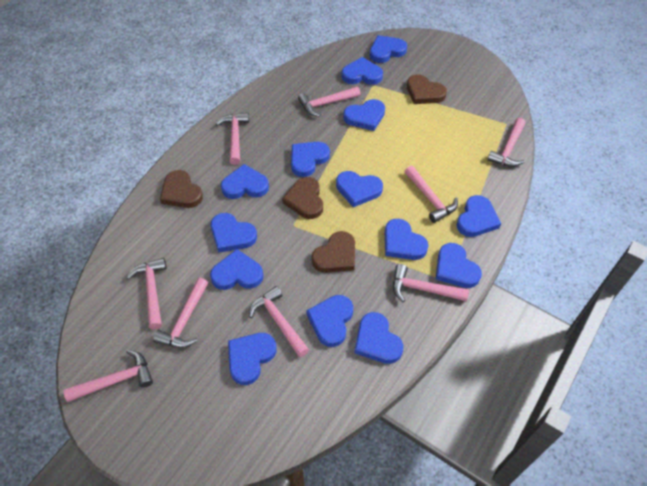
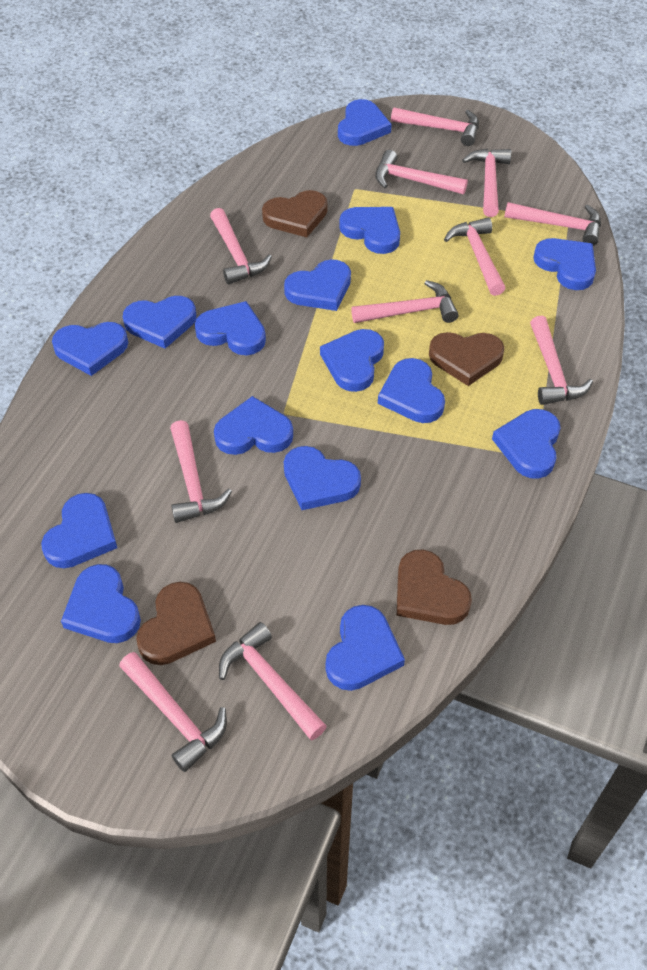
blue heart: [210,249,263,290] [211,213,257,253] [221,164,269,199] [228,333,276,385] [291,142,330,177] [306,295,353,347] [336,171,383,207] [342,57,383,85] [343,99,385,131] [354,312,403,364] [370,35,407,63] [385,219,429,260] [436,243,482,288] [456,195,501,237] = 14 -> [41,493,117,568] [52,322,128,376] [61,564,141,643] [123,296,196,349] [195,301,266,355] [214,396,293,455] [284,259,351,311] [284,446,361,510] [320,329,384,392] [326,605,405,691] [338,99,392,146] [339,207,400,254] [378,358,445,423] [492,409,560,479] [533,238,596,290] = 15
pink hammer: [63,350,153,402] [127,258,167,329] [153,278,208,348] [216,112,249,165] [249,286,309,357] [298,86,361,117] [393,264,469,302] [405,166,458,223] [487,118,525,167] = 9 -> [119,652,227,772] [170,420,232,523] [210,208,272,284] [219,622,327,741] [351,280,459,323] [375,150,468,194] [391,107,479,146] [444,218,506,296] [462,149,511,217] [504,202,601,246] [530,316,593,405] = 11

